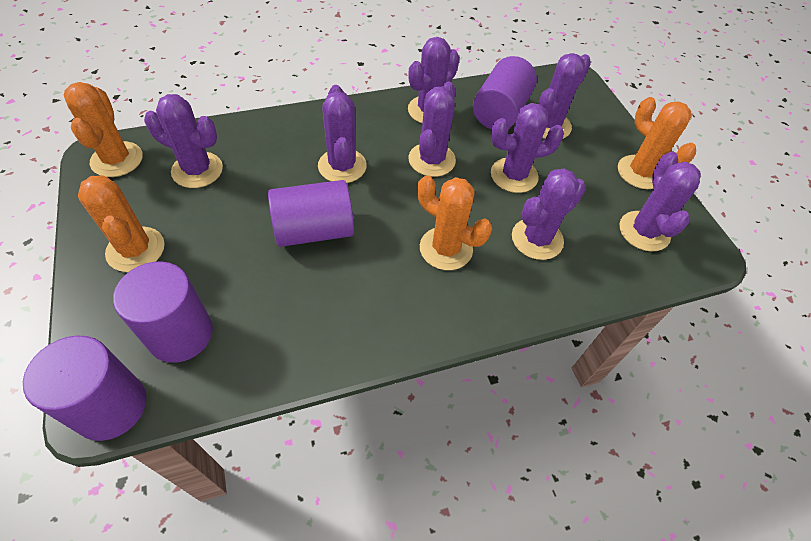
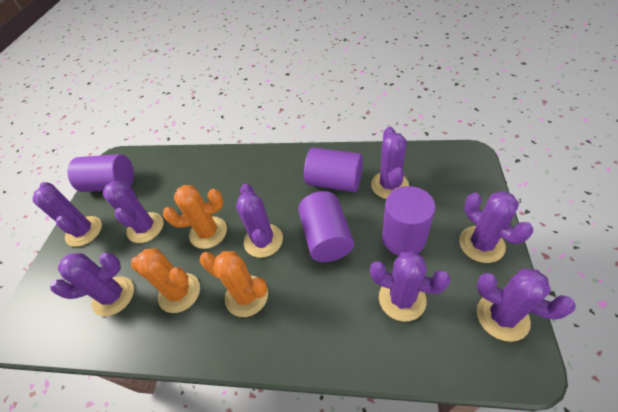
orange cactus: [64,82,143,177] [78,175,165,272] [418,175,492,270] [618,97,696,189] = 4 -> [131,249,200,313] [163,185,227,249] [200,251,268,317] = 3

